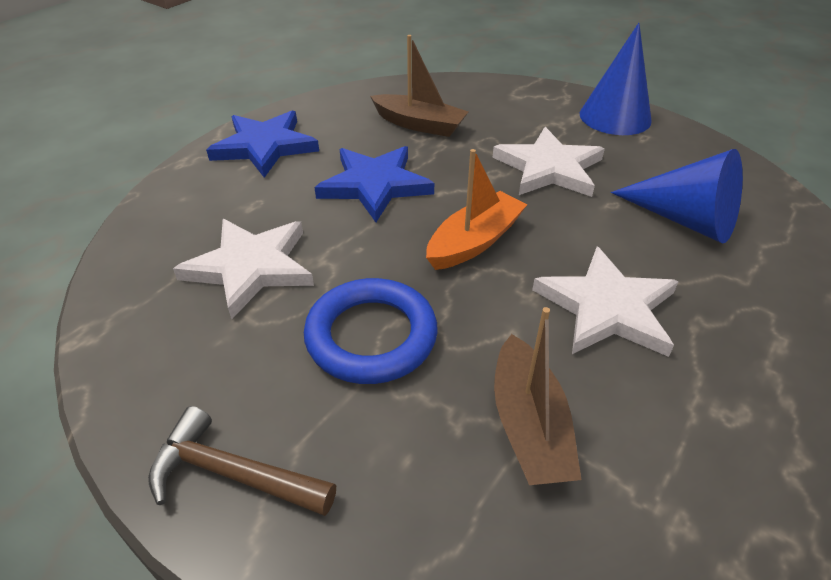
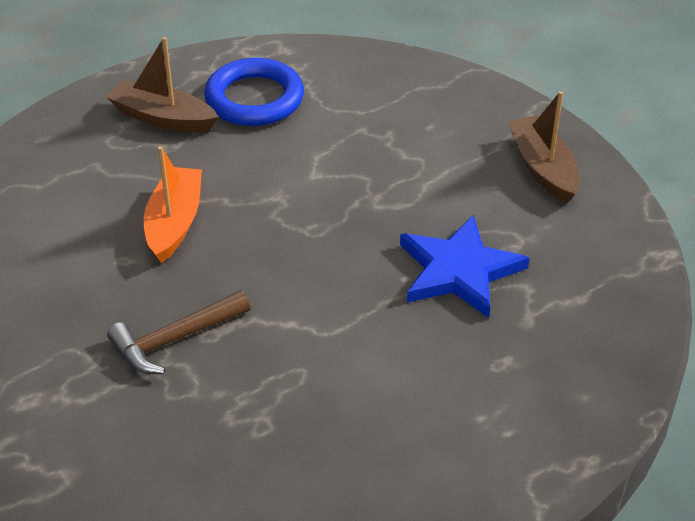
blue cone: [580,23,652,135] [611,149,743,244] = 2 -> none = 0
blue star: [206,110,319,178] [314,146,434,222] = 2 -> [400,215,529,318] = 1
white star: [173,219,314,319] [492,127,605,197] [532,247,679,357] = 3 -> none = 0

